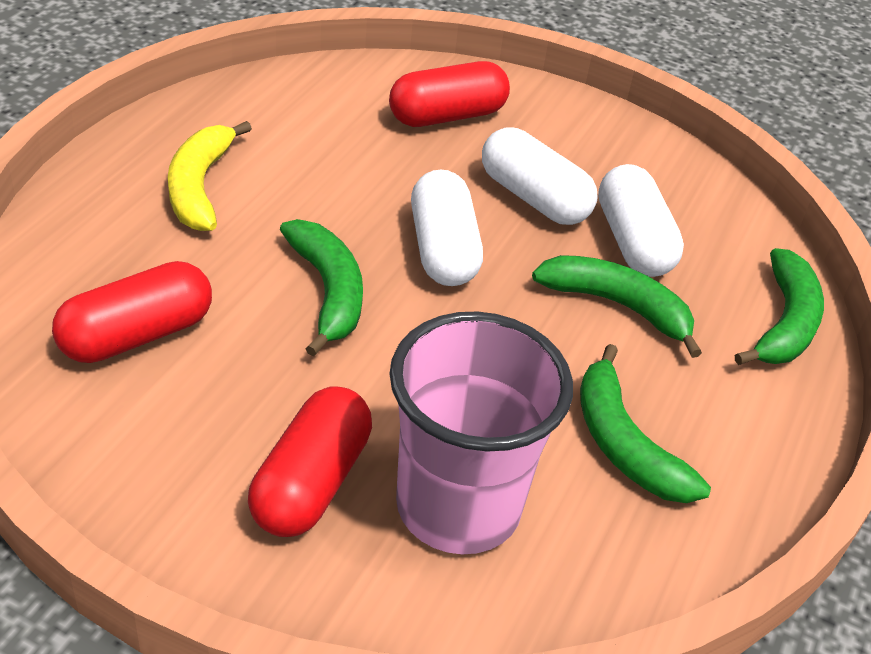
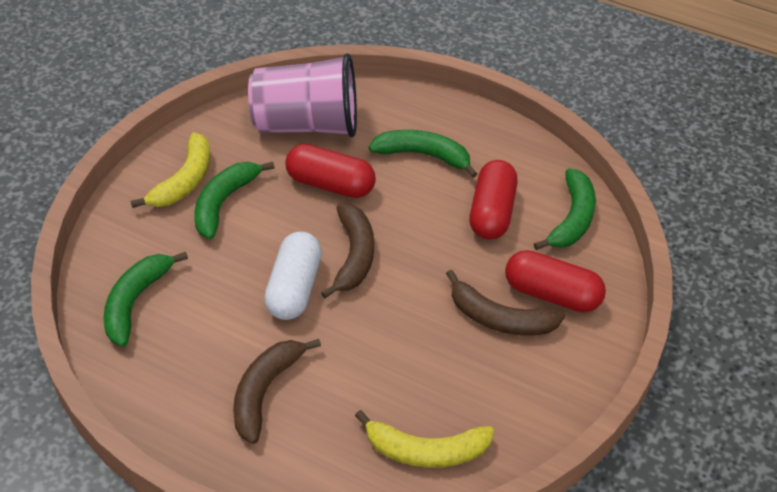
brown banana: none = 0 -> [233,339,321,444] [321,204,374,298] [446,270,565,335] = 3
white capsule: [411,170,483,286] [482,127,598,225] [598,164,684,277] = 3 -> [264,232,322,320] = 1
yellow banana: [168,121,252,231] = 1 -> [131,132,210,208] [355,410,494,468] = 2

